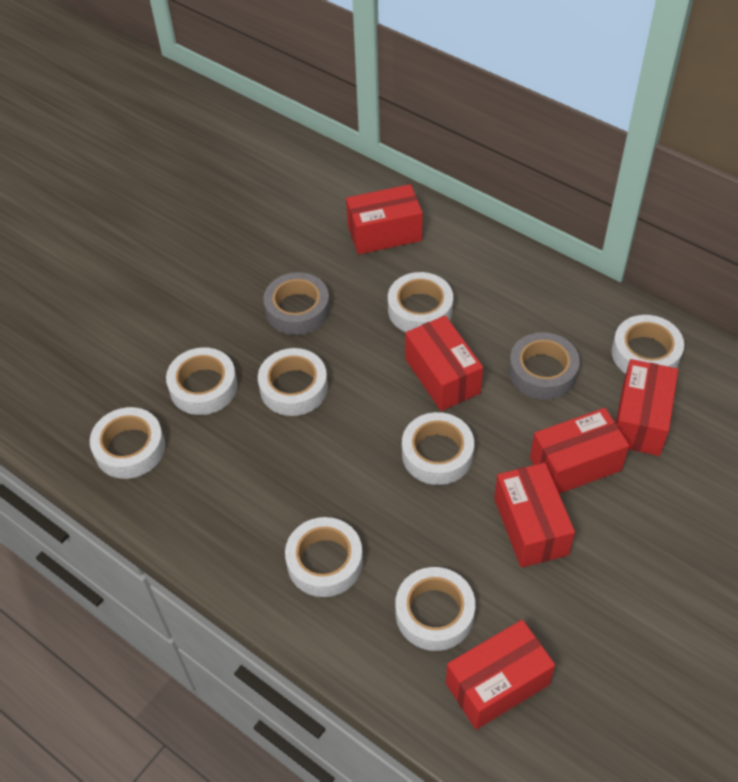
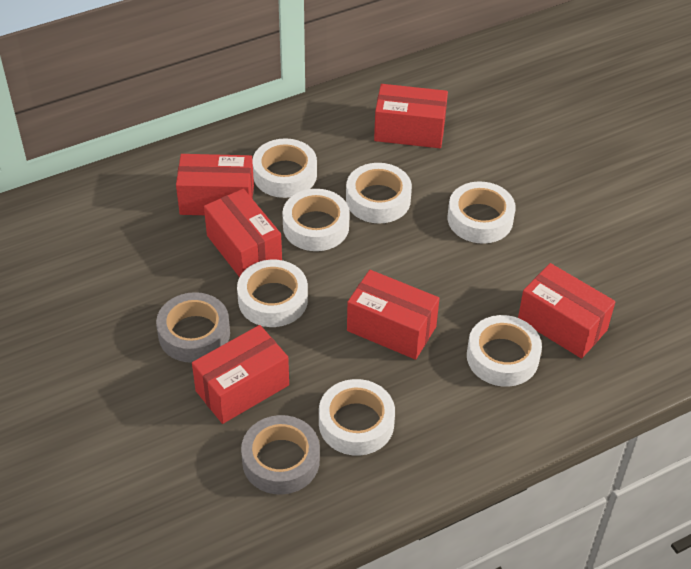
white tape: [90,407,165,479] [166,348,237,415] [258,348,328,416] [285,517,363,597] [388,272,453,332] [395,567,475,651] [402,412,474,485] [612,315,684,374] = 8 -> [237,260,308,327] [252,138,317,198] [282,189,350,251] [319,379,395,456] [346,163,412,223] [448,181,516,244] [467,315,542,387] = 7

